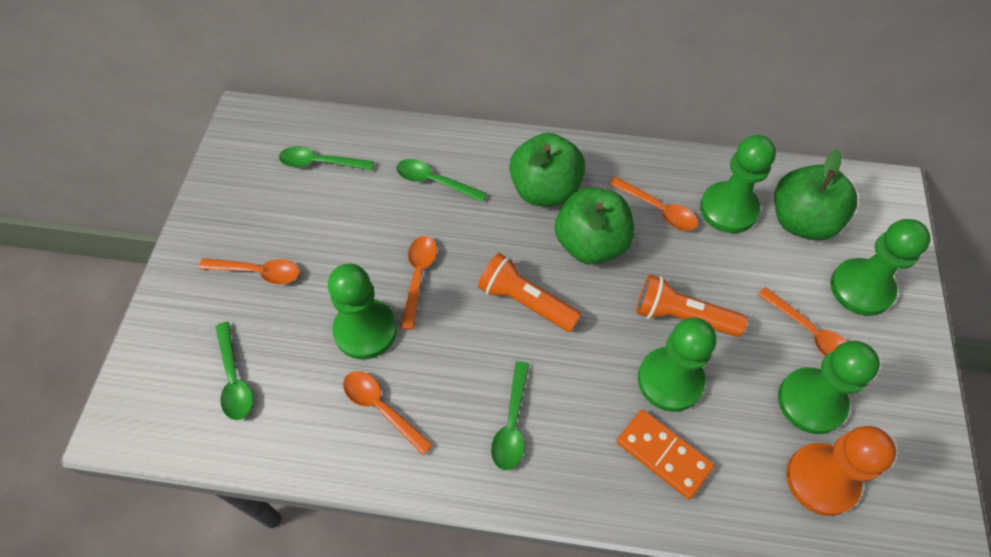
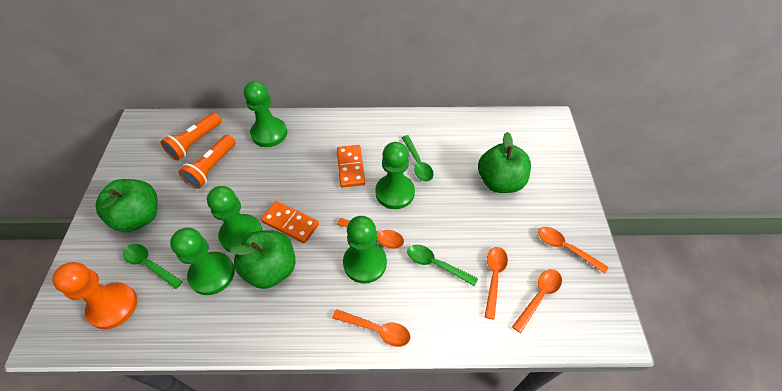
green spoon: [216,322,253,420] [279,146,374,171] [396,159,487,202] [491,361,529,470] = 4 -> [123,244,183,289] [401,135,433,182] [407,245,478,286] = 3
orange domino: [617,409,715,499] = 1 -> [261,201,319,243] [337,145,365,188] = 2

